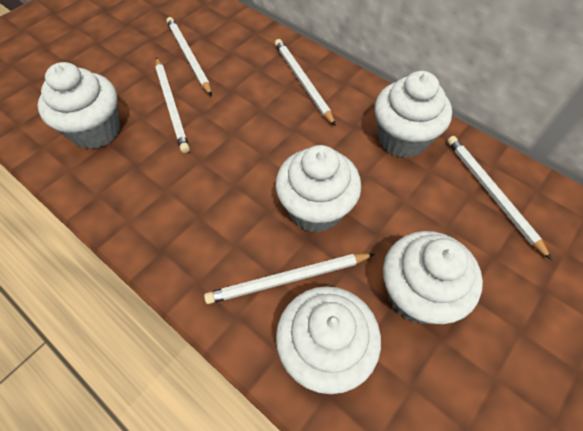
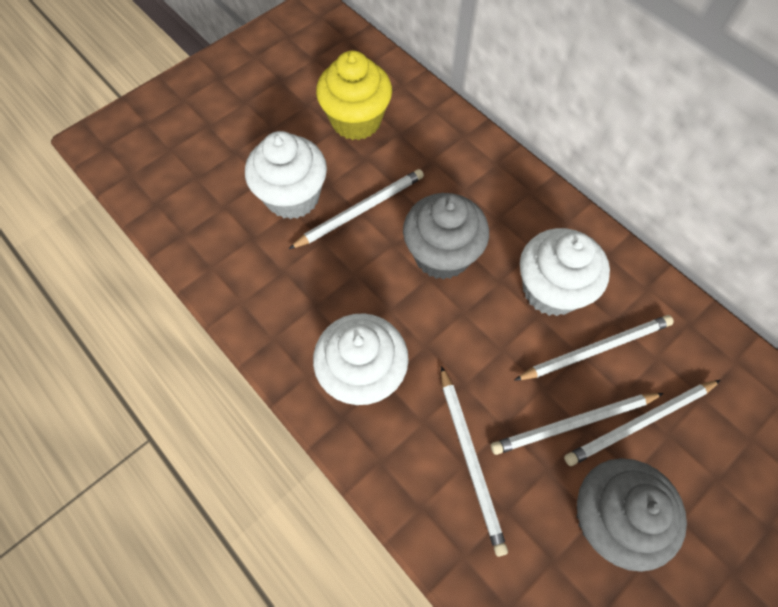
grey cupcake: none = 0 -> [403,193,489,280] [576,458,687,572] = 2
white cupcake: [38,62,120,149] [276,145,361,233] [276,286,381,394] [375,71,452,158] [383,231,483,324] = 5 -> [245,131,327,219] [313,313,409,405] [520,228,610,316] = 3
yellow cupcake: none = 0 -> [316,51,392,140] = 1

